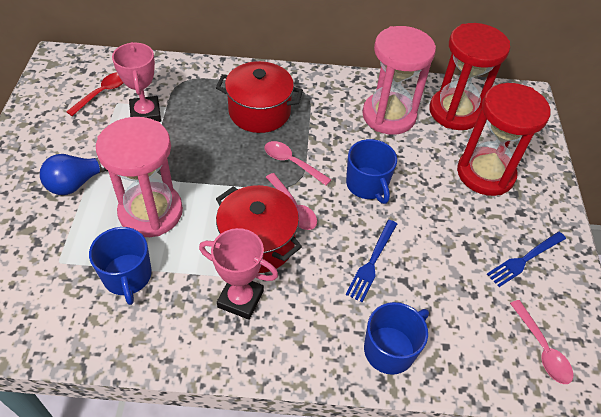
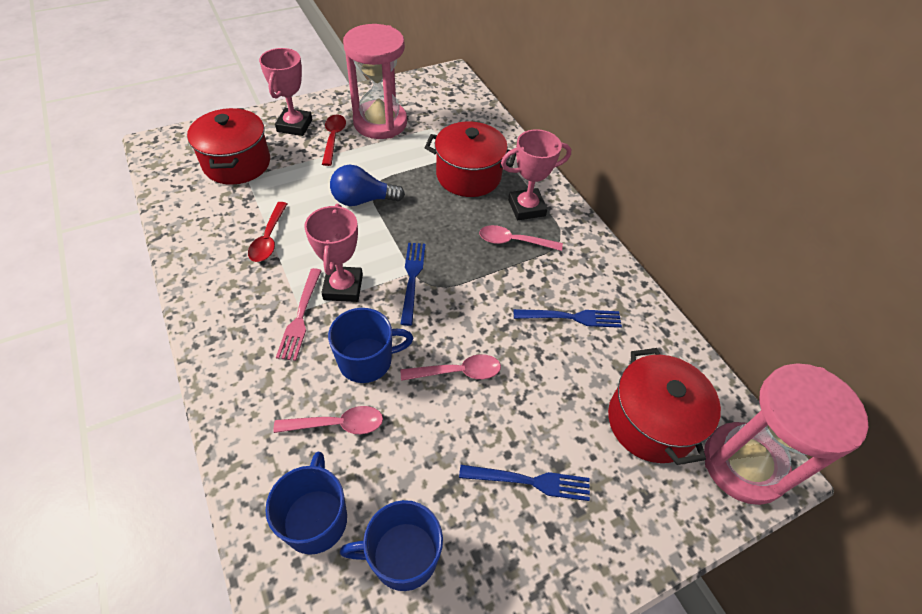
blue fork: [346,220,397,302] [487,232,566,287] = 2 -> [401,243,425,326] [459,465,590,501] [514,309,622,328] = 3
pink fork: none = 0 -> [276,268,322,361] = 1
pink trophy: [112,42,161,122] [199,228,278,320] = 2 -> [259,48,312,136] [304,204,363,302] [501,129,571,220] = 3
red hourglass: [429,23,510,130] [457,83,550,196] = 2 -> none = 0
red pot: [216,61,303,133] [216,185,302,273] = 2 -> [187,108,270,185] [424,121,516,197] [608,348,721,465] = 3
red spoon: [66,72,123,116] = 1 -> [248,202,287,262] [322,115,346,166] = 2

